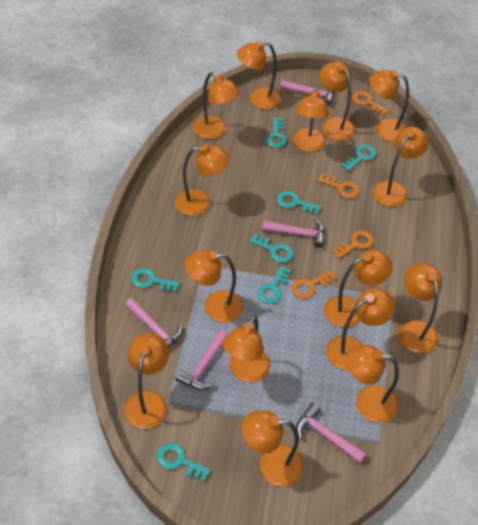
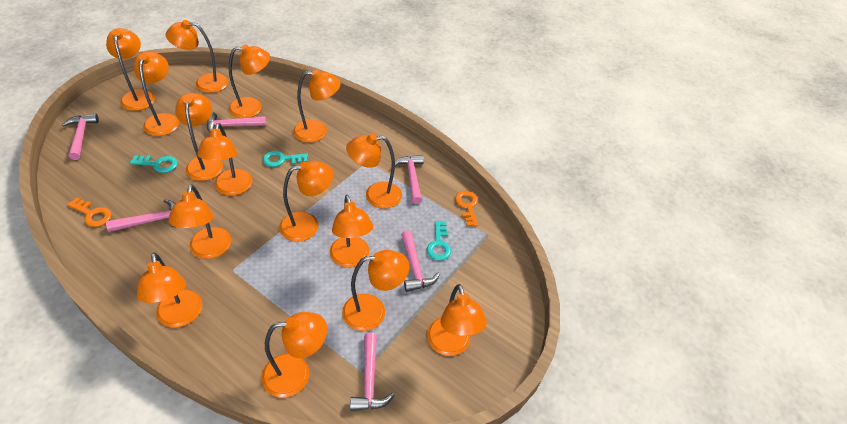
orange key: [291,270,336,299] [317,173,360,199] [332,230,374,259] [352,91,389,116] = 4 -> [67,197,112,227] [455,191,478,227] = 2
pink hammer: [125,298,183,348] [175,330,228,390] [262,218,325,248] [280,80,334,106] [296,403,367,463] = 5 -> [62,113,99,160] [106,199,175,232] [207,112,266,132] [350,333,395,411] [395,155,424,204] [401,230,440,292] = 6
turquoise key: [131,268,180,292] [157,443,211,481] [249,233,294,263] [258,266,291,304] [266,117,287,148] [277,191,321,215] [341,144,376,171] = 7 -> [130,155,178,173] [263,151,308,167] [427,221,451,261] = 3

